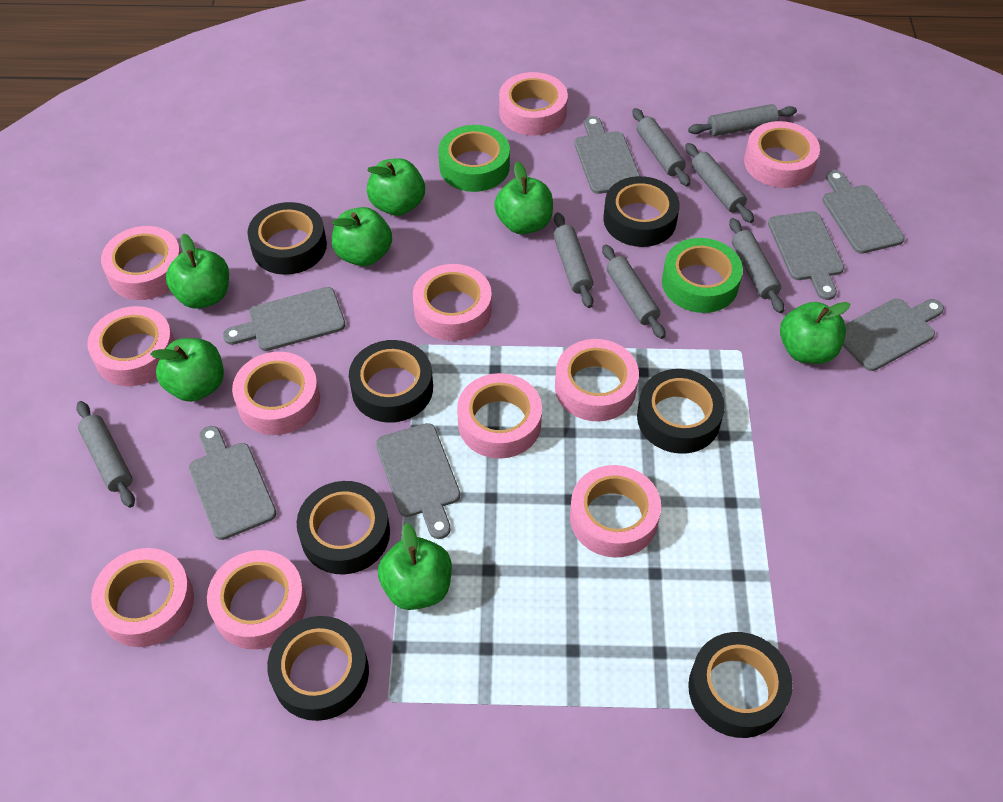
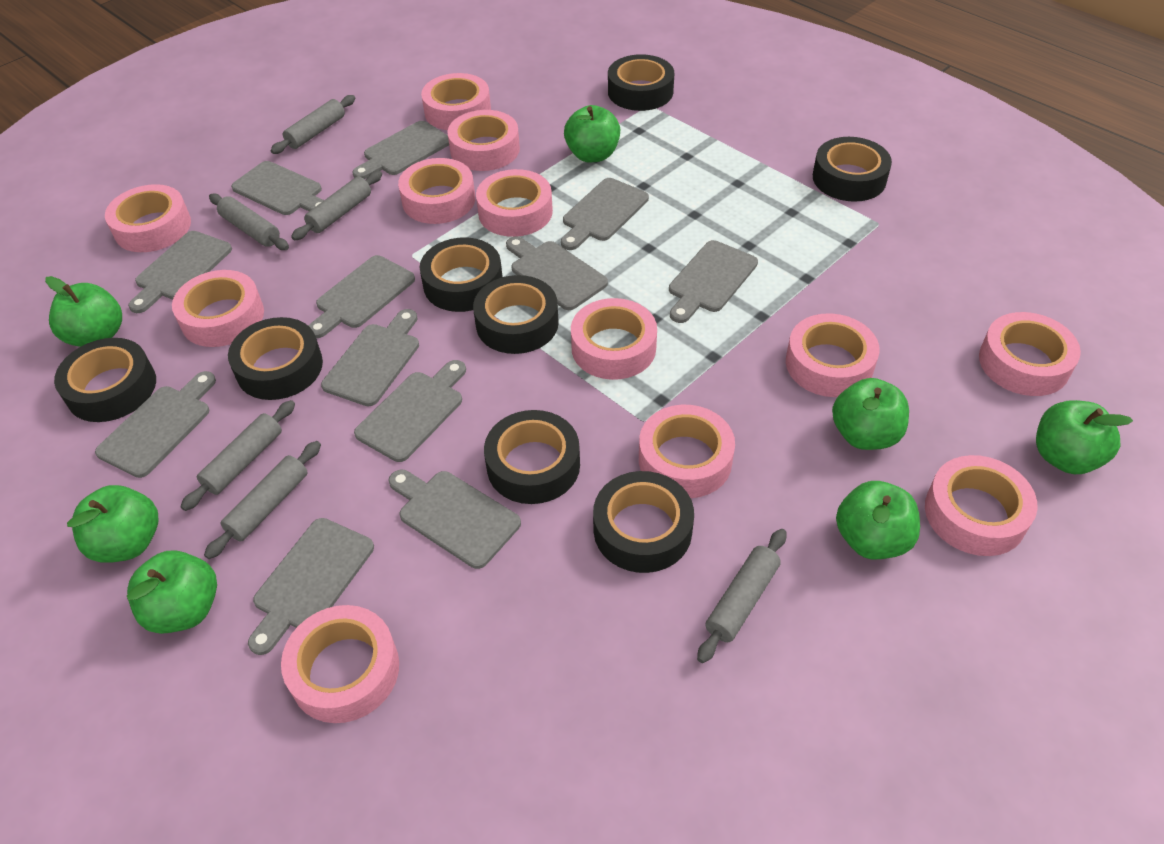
black tape: [247,202,327,275] [267,616,369,721] [297,481,390,574] [349,340,433,423] [603,176,680,247] [637,369,725,454] [688,632,793,738] = 7 -> [54,338,156,422] [228,317,323,400] [420,237,503,312] [473,275,559,354] [484,410,580,504] [593,471,694,573] [608,54,674,111] [813,137,892,202] = 8
green tape: [438,125,510,192] [662,238,743,313] = 2 -> none = 0
grey cutting board: [189,426,277,540] [223,287,345,351] [376,423,460,539] [574,116,640,194] [768,211,844,300] [822,170,905,254] [843,298,944,371] = 7 -> [95,371,216,478] [128,231,232,313] [231,161,324,215] [248,518,374,655] [308,255,415,338] [321,309,419,406] [352,121,449,179] [354,360,466,462] [388,470,521,569] [506,236,608,310] [561,178,649,250] [669,240,758,323] = 12
grey rolling pin: [76,401,135,508] [553,212,594,308] [602,244,665,339] [633,108,690,186] [685,143,754,223] [688,104,797,136] [729,218,784,313] = 7 -> [180,400,295,511] [204,441,321,559] [209,193,289,250] [270,95,355,154] [291,171,382,240] [697,529,786,663] = 6
pink tape: [87,306,175,386] [91,548,194,647] [101,226,181,300] [207,550,307,649] [232,352,320,435] [413,264,492,341] [457,373,542,459] [499,72,568,136] [555,339,639,421] [570,465,661,557] [744,121,820,188] = 11 -> [105,184,191,252] [172,270,264,347] [281,605,399,723] [398,158,475,224] [421,73,491,130] [448,110,520,171] [476,169,553,237] [571,298,657,380] [639,405,735,498] [786,313,880,397] [925,455,1038,556] [979,312,1081,396] = 12

